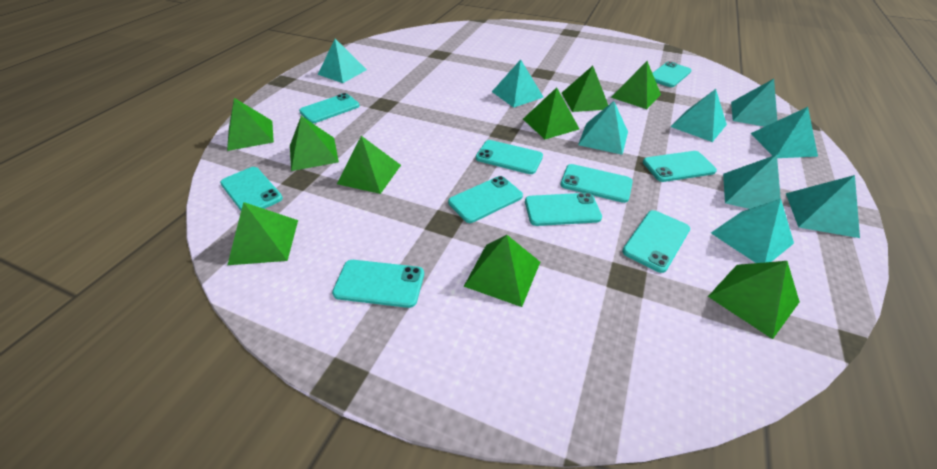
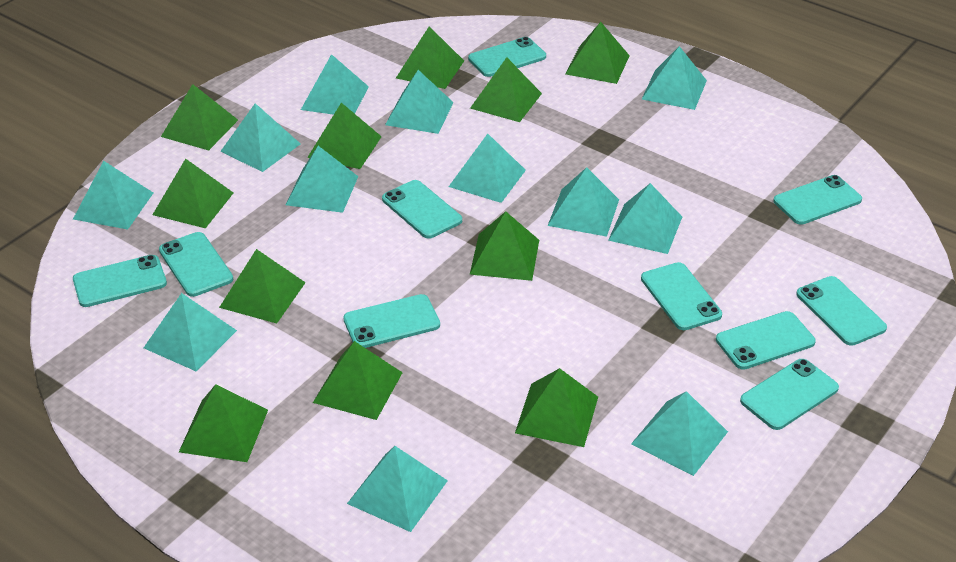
green pyramid: [227,98,274,151] [228,202,298,265] [290,116,339,171] [337,136,401,194] [464,235,540,307] [523,87,579,139] [562,66,608,112] [611,61,661,109] [708,261,800,339] = 9 -> [152,159,233,228] [161,84,238,150] [179,384,268,462] [219,249,306,324] [307,103,382,169] [313,341,403,420] [396,26,464,89] [470,57,542,122] [470,211,539,281] [515,368,598,447] [566,22,630,84] = 11
turquoise pyramid: [318,39,367,83] [492,59,544,108] [578,101,628,155] [671,89,727,142] [711,199,794,263] [723,155,781,209] [731,79,777,127] [751,107,818,158] [786,175,860,238] = 9 -> [73,161,153,229] [144,293,237,371] [220,103,301,172] [286,146,358,213] [301,54,369,115] [347,446,448,532] [385,70,454,134] [449,134,526,203] [548,167,619,237] [608,183,682,254] [631,391,728,476] [642,46,707,110] = 12

